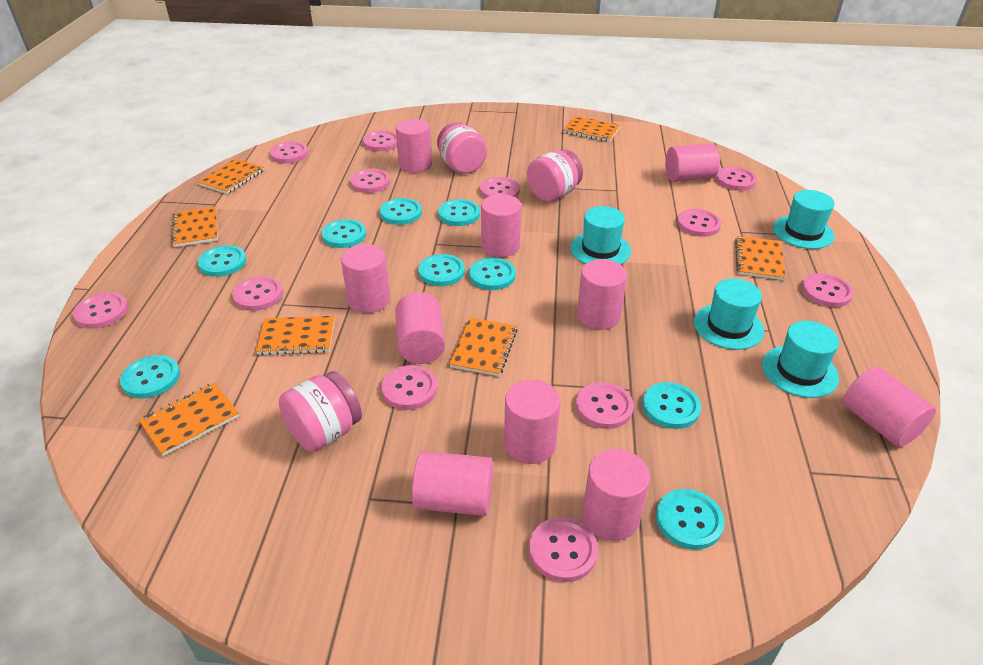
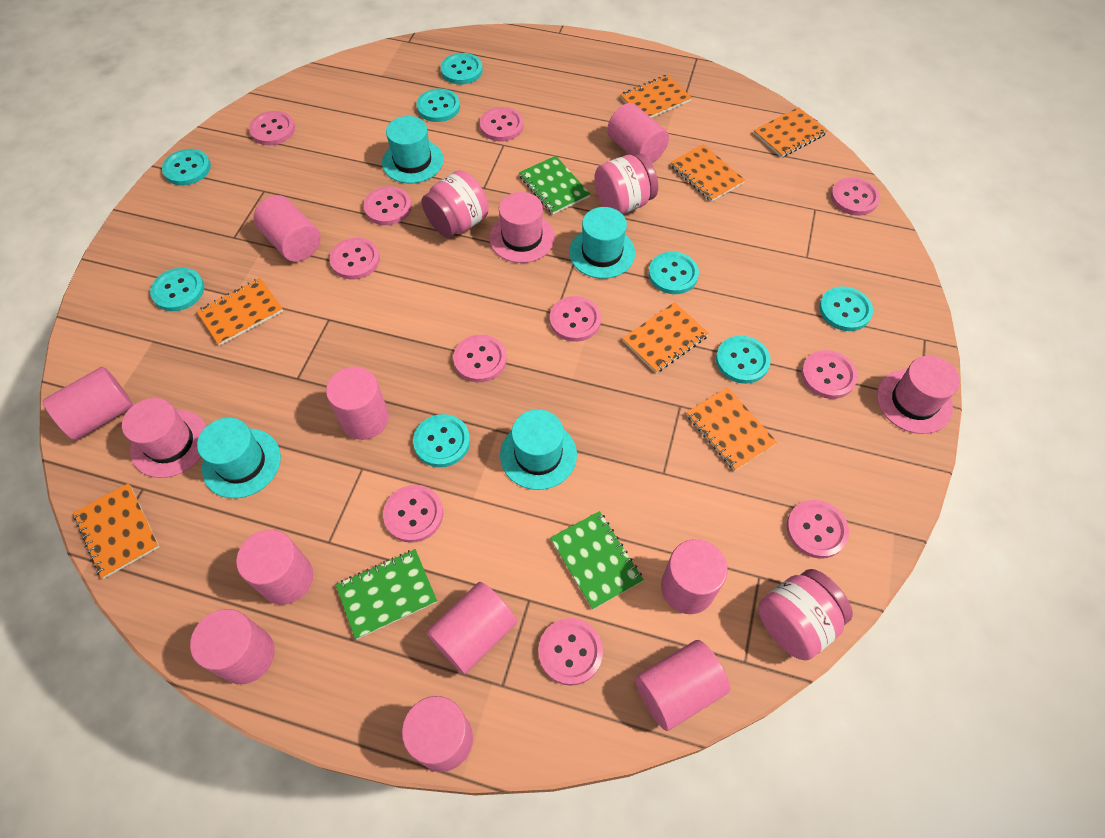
green notebook: none = 0 -> [336,549,437,639] [519,156,590,214] [550,511,644,610] = 3
pink button: [73,292,128,329] [232,276,283,311] [270,142,308,163] [350,169,390,193] [363,130,397,152] [381,365,438,410] [480,177,520,198] [529,517,598,582] [576,382,634,429] [677,209,722,237] [716,167,757,191] [801,273,854,307] = 12 -> [249,111,295,145] [329,238,380,280] [363,186,412,225] [383,485,443,543] [453,335,507,382] [480,107,524,141] [538,618,603,686] [550,296,601,342] [787,500,849,559] [801,350,858,399] [831,177,880,216] = 11
pink hat: none = 0 -> [122,398,207,478] [490,192,555,263] [877,356,960,434] = 3
turquoise button: [120,355,180,398] [198,245,247,277] [322,219,366,248] [380,198,422,225] [418,254,465,286] [438,199,480,226] [469,257,516,290] [642,382,701,429] [656,489,725,550] = 9 -> [150,268,204,311] [162,149,211,185] [413,414,470,467] [417,89,460,122] [441,53,483,85] [649,252,699,294] [716,336,771,384] [819,286,873,331] = 8

